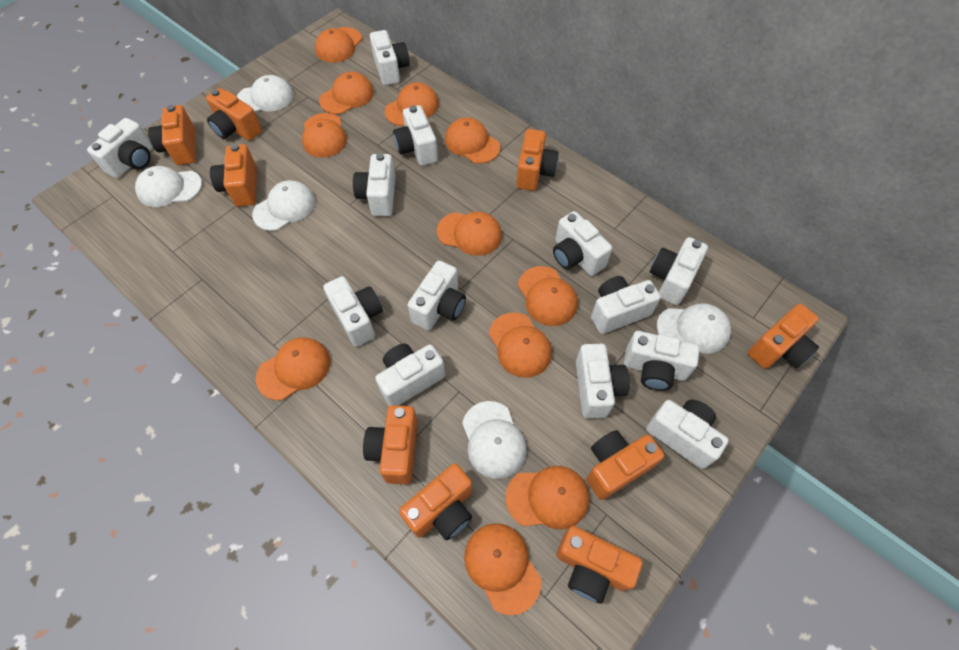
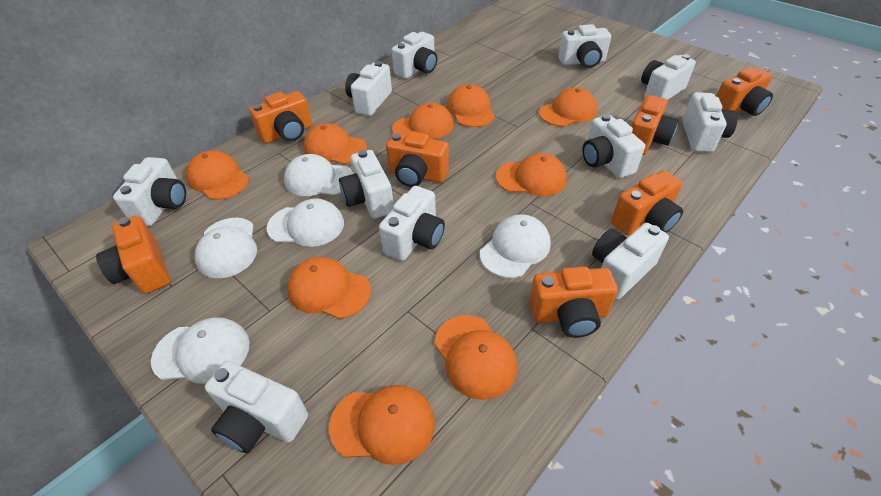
orange camera: [148,105,196,165] [206,88,262,141] [210,144,257,207] [363,405,418,484] [399,463,472,540] [516,129,559,191] [556,526,642,604] [586,430,664,500] [748,304,819,369] = 9 -> [96,215,170,294] [249,91,312,144] [386,131,449,187] [529,266,618,338] [611,170,683,235] [631,95,679,155] [716,67,773,116] = 7
orange cap: [256,338,330,400] [302,113,347,158] [315,27,362,63] [319,72,374,114] [385,82,439,126] [437,212,502,256] [445,117,500,164] [464,523,541,615] [489,312,552,378] [505,466,589,529] [518,266,578,326] = 11 -> [186,151,249,200] [287,257,371,319] [303,123,367,164] [329,385,435,465] [392,102,454,139] [435,315,517,400] [447,84,495,127] [496,153,567,196] [539,87,597,127] = 9
white camera: [87,118,153,178] [323,276,383,347] [353,153,396,216] [370,30,410,85] [375,344,445,406] [393,105,438,166] [408,261,466,330] [553,211,612,276] [576,344,630,418] [591,276,661,334] [624,331,700,391] [646,400,729,469] [650,237,708,305] = 13 -> [113,157,186,226] [205,361,308,453] [339,150,394,219] [345,61,392,116] [379,186,445,261] [392,32,438,79] [559,24,611,68] [582,114,645,178] [592,223,669,300] [641,54,696,100] [682,92,737,152] = 11

